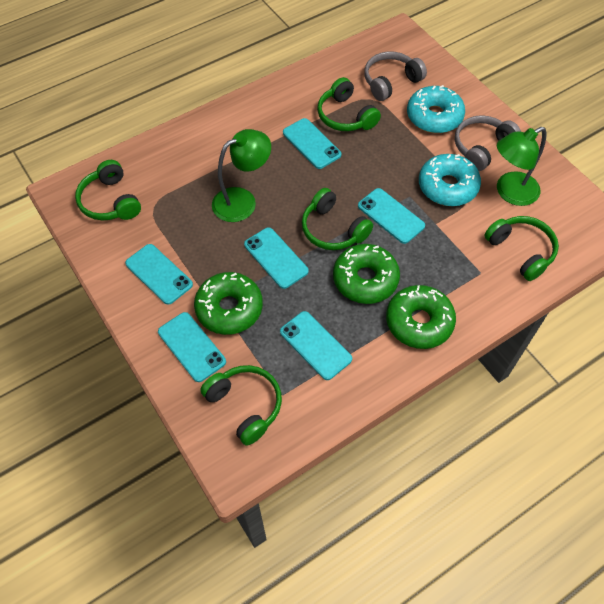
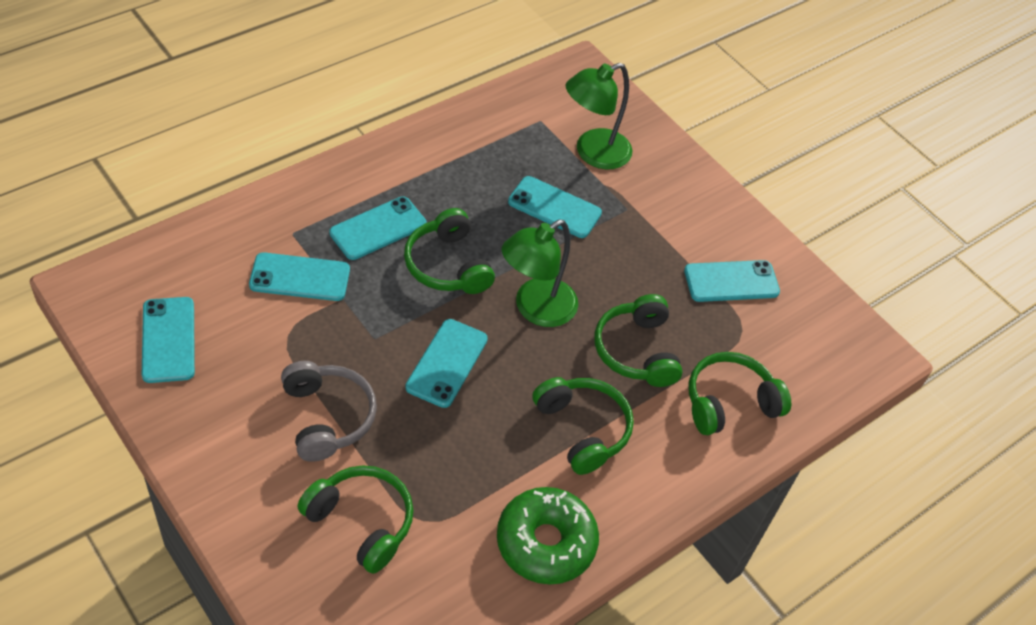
green donut: [194,272,263,335] [333,244,400,304] [386,285,456,349] = 3 -> [497,487,599,585] = 1
grey headphones: [364,51,427,101] [455,115,521,171] = 2 -> [281,361,377,462] = 1
turquoise donut: [407,85,465,133] [419,154,481,206] = 2 -> none = 0

